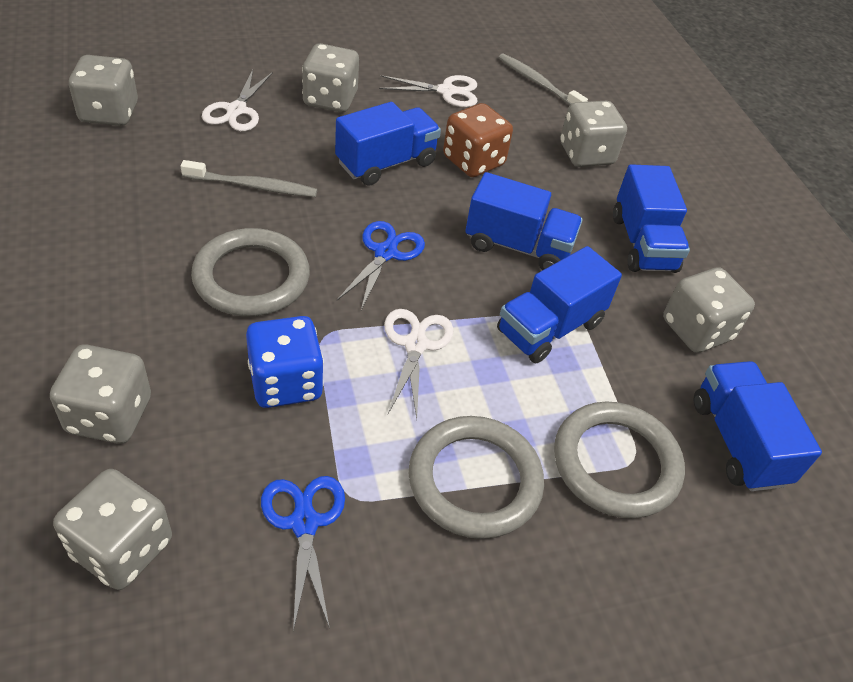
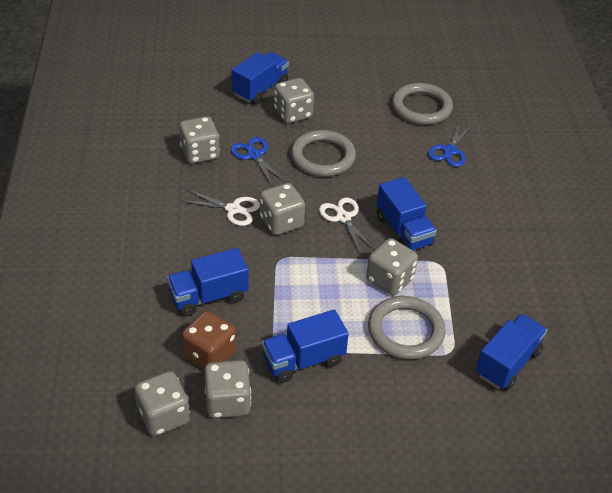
blue dice: [246,316,324,408] = 1 -> none = 0
grey toothbrush: [180,160,317,197] [498,53,588,105] = 2 -> none = 0
white scissors: [202,70,273,131] [379,75,477,107] [384,309,454,419] = 3 -> [182,190,260,226] [319,198,375,253] = 2

